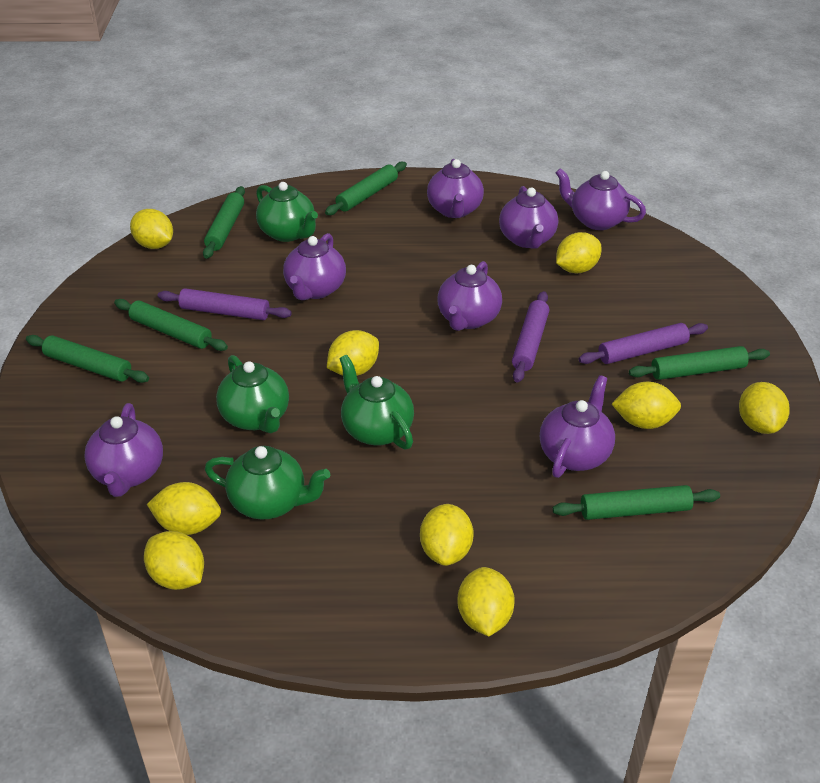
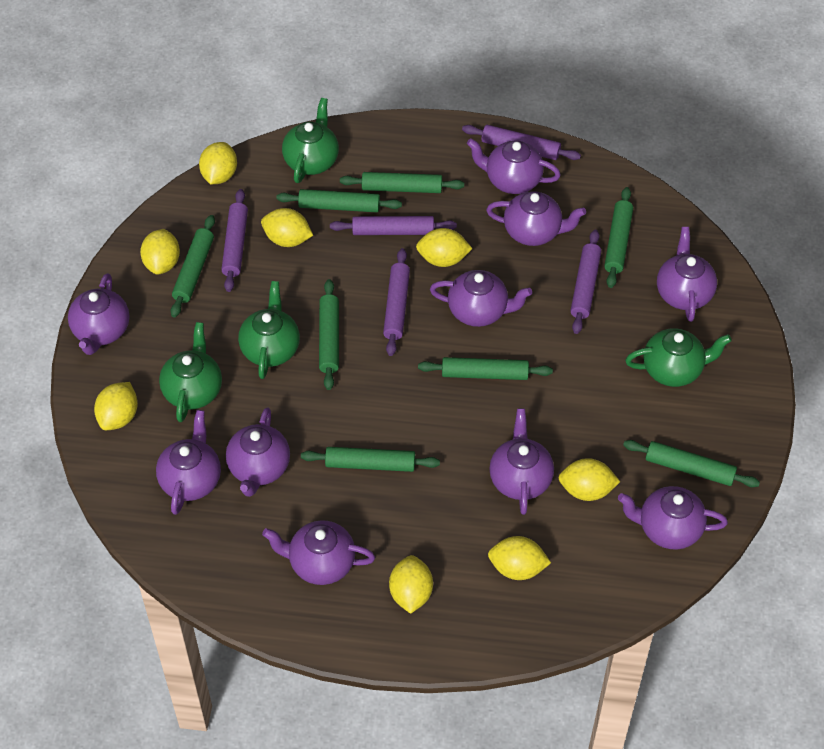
green rolling pin: [26,335,149,383] [114,299,228,351] [203,186,245,259] [325,161,407,215] [552,485,720,520] [629,346,770,380] = 6 -> [170,215,215,317] [276,189,402,212] [301,447,440,472] [319,279,339,390] [340,172,464,193] [418,357,553,380] [604,187,633,288] [623,440,760,487] = 8
purple rolling pin: [158,288,292,320] [512,291,549,383] [578,323,708,364] = 3 -> [221,189,248,292] [330,216,457,235] [383,248,410,356] [462,125,581,160] [570,230,601,334] = 5
purple teapot: [84,403,163,497] [283,233,346,300] [427,159,484,218] [438,261,502,331] [499,186,558,249] [540,375,615,478] [556,168,646,230] = 7 -> [68,273,129,355] [156,410,221,515] [226,407,290,497] [262,520,375,585] [430,270,532,327] [467,138,561,194] [486,191,586,246] [489,408,554,515] [618,486,728,549] [657,227,717,322] = 10
yellow lemon: [130,209,173,249] [144,531,204,590] [147,482,221,535] [327,330,379,376] [420,504,474,566] [457,567,515,636] [556,232,602,273] [612,382,681,429] [739,382,790,434] = 9 -> [94,382,138,430] [140,229,180,275] [199,142,237,184] [261,208,313,247] [389,555,433,614] [416,228,473,267] [488,536,551,580] [558,458,620,501] = 8

